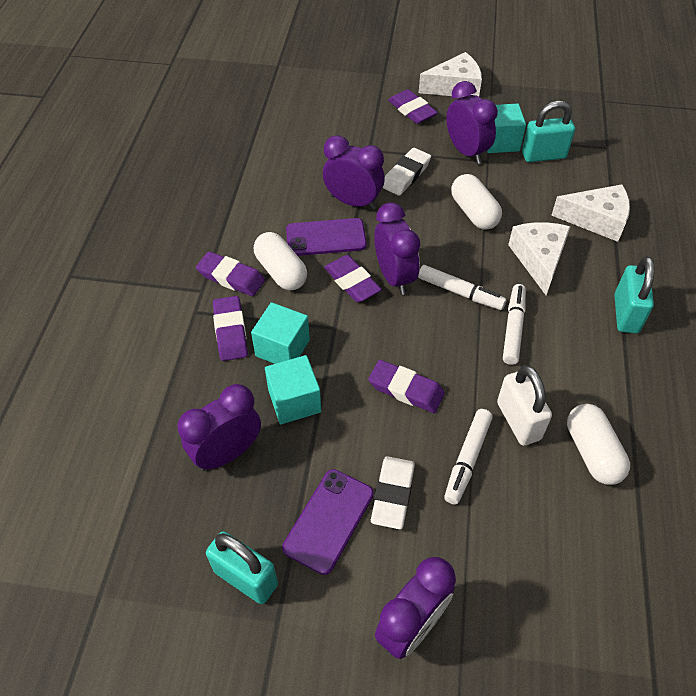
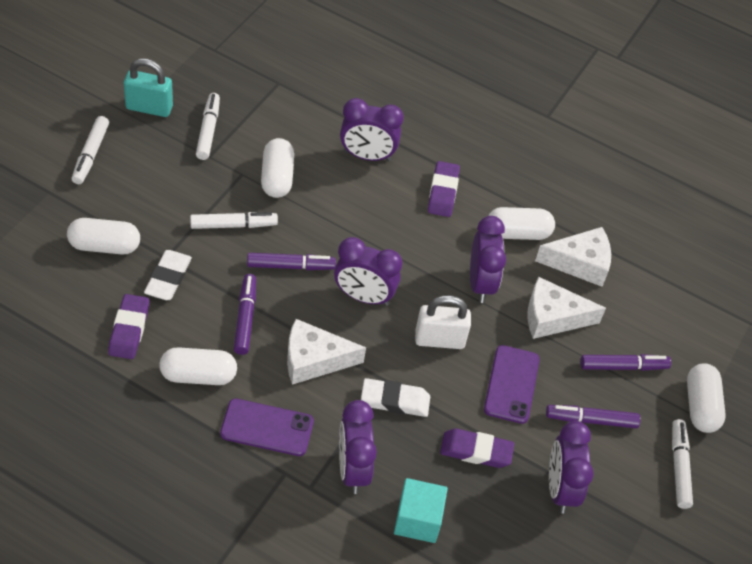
purple eraser: [196,251,265,296] [213,296,248,361] [324,255,382,302] [368,360,445,413] [388,89,438,124] = 5 -> [108,294,149,359] [428,161,460,217] [440,428,514,468] = 3
purple marker: none = 0 -> [234,274,256,355] [247,253,336,270] [546,405,641,428] [580,354,671,371] = 4
turquoise cube: [251,302,310,364] [265,355,321,424] [487,103,526,153] = 3 -> [394,478,448,543] = 1
turquoise padlock: [206,531,278,604] [522,101,575,162] [614,256,655,334] = 3 -> [124,58,173,117] = 1
white capsule: [254,232,307,290] [451,174,502,230] [567,404,630,485] = 3 -> [67,218,140,255] [159,347,237,385] [261,138,294,198] [488,207,555,240] [687,363,726,433] = 5
white marker: [418,265,506,310] [444,409,493,505] [503,284,526,365] = 3 -> [71,116,109,184] [190,212,278,229] [196,93,220,160] [672,419,693,509] = 4

